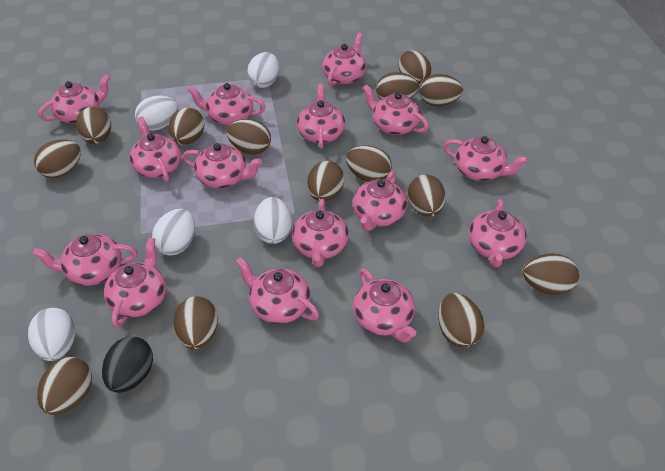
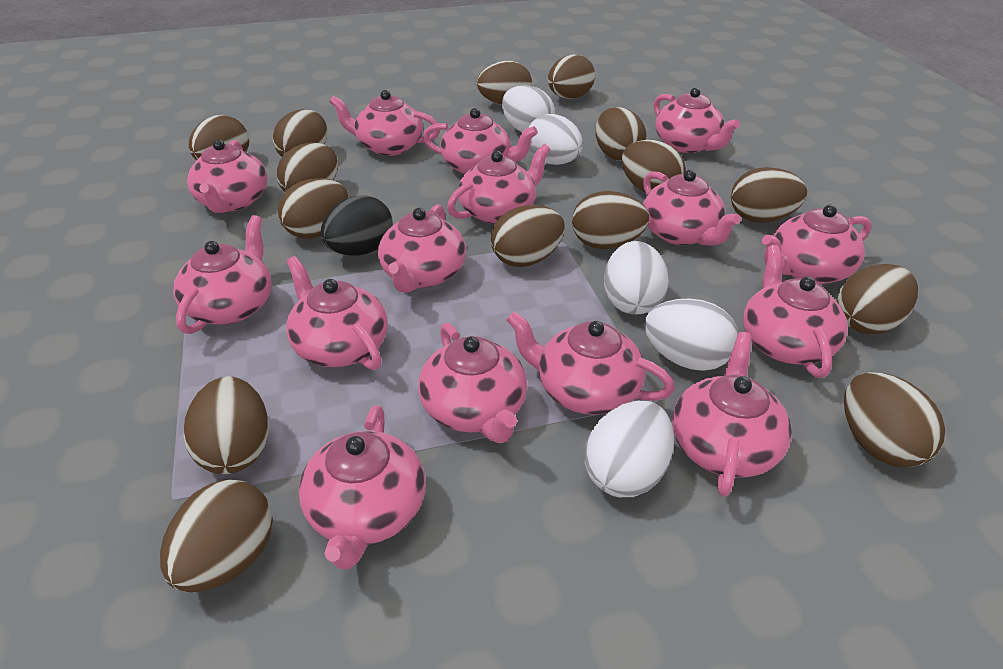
brown egg: [34,139,81,178] [37,357,92,415] [76,107,111,144] [168,108,205,145] [174,296,218,349] [227,119,271,155] [307,161,344,202] [346,146,392,182] [376,72,418,100] [399,50,431,86] [408,175,446,217] [420,74,463,106] [438,293,484,348] [523,253,579,295] = 14 -> [160,480,273,592] [183,376,269,474] [189,115,249,160] [273,109,327,157] [277,142,338,192] [278,178,348,238] [477,61,532,105] [491,205,565,267] [548,54,595,99] [572,191,650,249] [595,107,646,161] [622,140,686,192] [731,167,807,223] [837,264,918,334] [844,372,945,468] = 15

